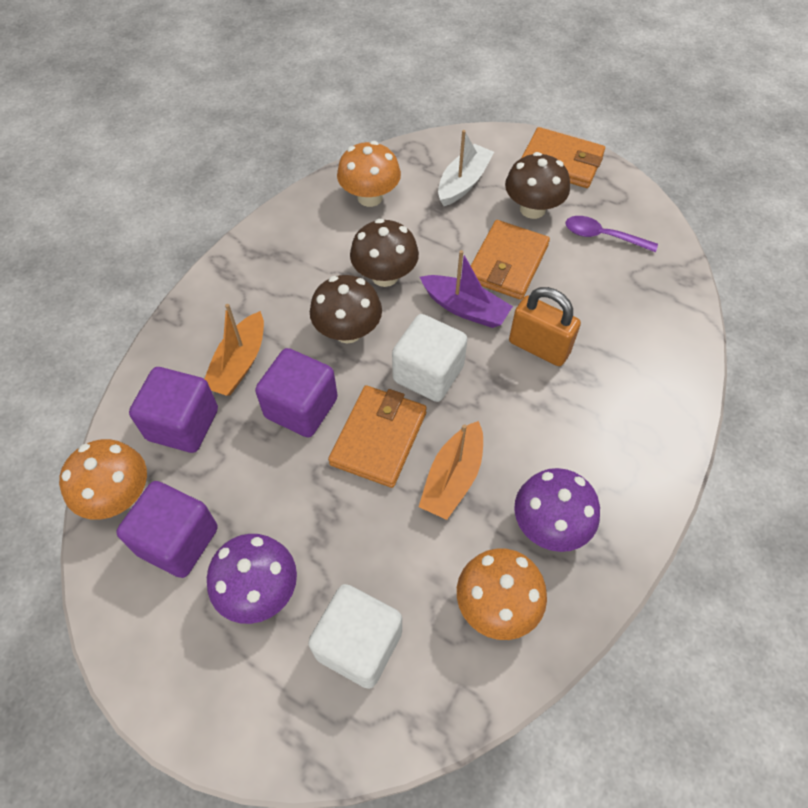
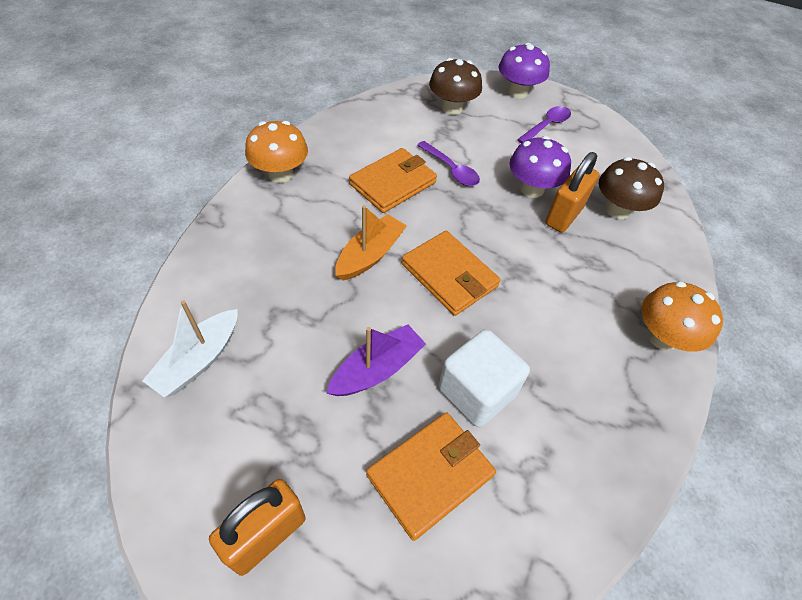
brown mushroom: [310,275,382,343] [350,219,419,287] [505,152,570,219] = 3 -> [429,58,482,115] [599,157,664,219] = 2
orange boat: [204,304,264,396] [419,421,483,520] = 2 -> [335,205,407,280] = 1
orange mushroom: [59,439,147,520] [337,141,401,207] [457,548,547,640] = 3 -> [245,121,308,183] [642,281,723,352] = 2
orange padlock: [509,287,581,366] = 1 -> [209,479,306,576] [545,152,599,232] = 2
purple cube: [116,481,218,578] [129,367,218,453] [255,348,338,438] = 3 -> none = 0
purple spoon: [566,216,658,252] = 1 -> [417,141,480,186] [517,106,571,143] = 2
white cube: [308,584,402,689] [392,314,468,402] = 2 -> [438,329,530,427] = 1

